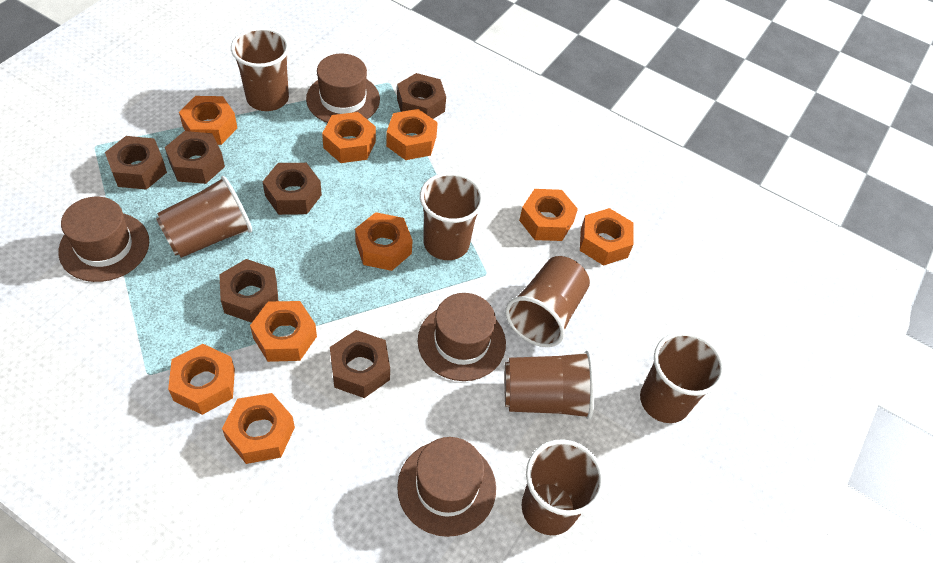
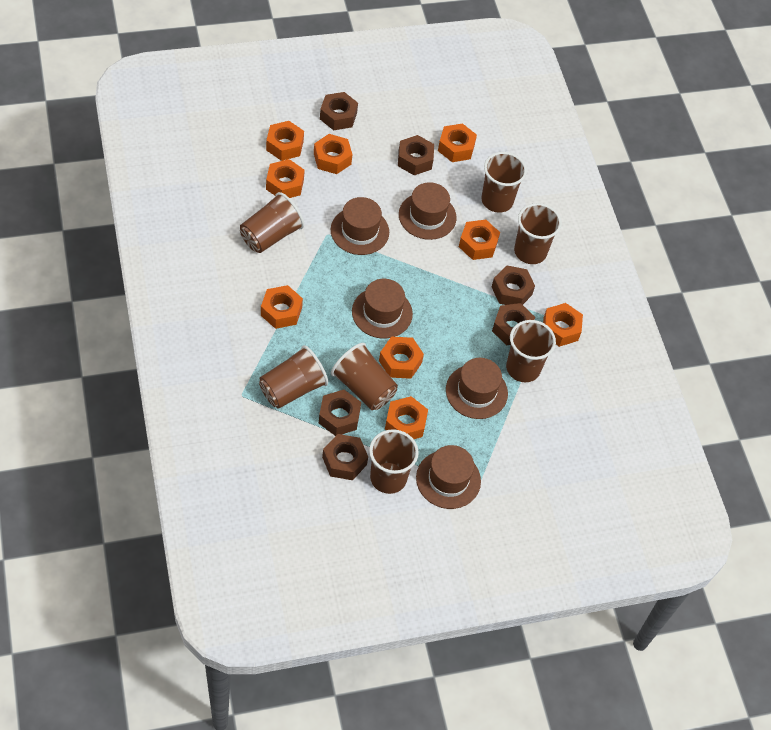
brown hat: [58,197,149,282] [306,53,380,123] [397,437,496,537] [418,293,506,381] = 4 -> [331,197,389,255] [352,279,413,338] [399,182,457,240] [416,445,481,509] [446,358,508,419] = 5

